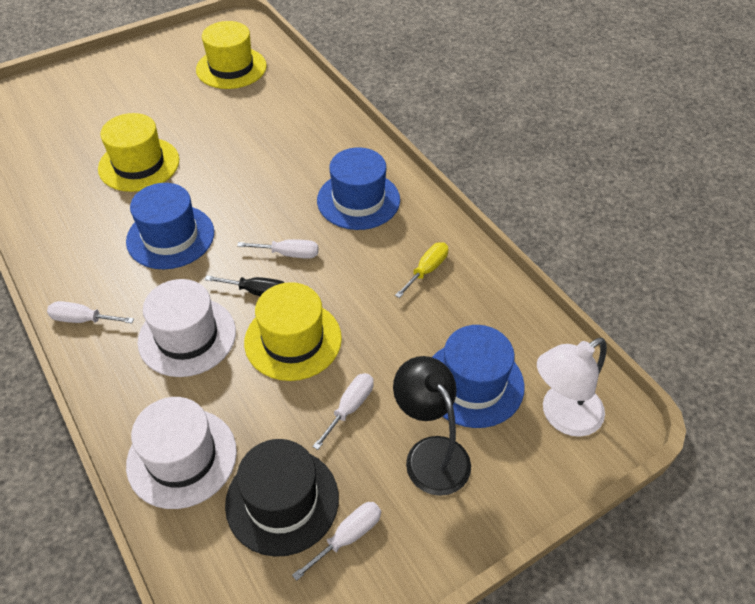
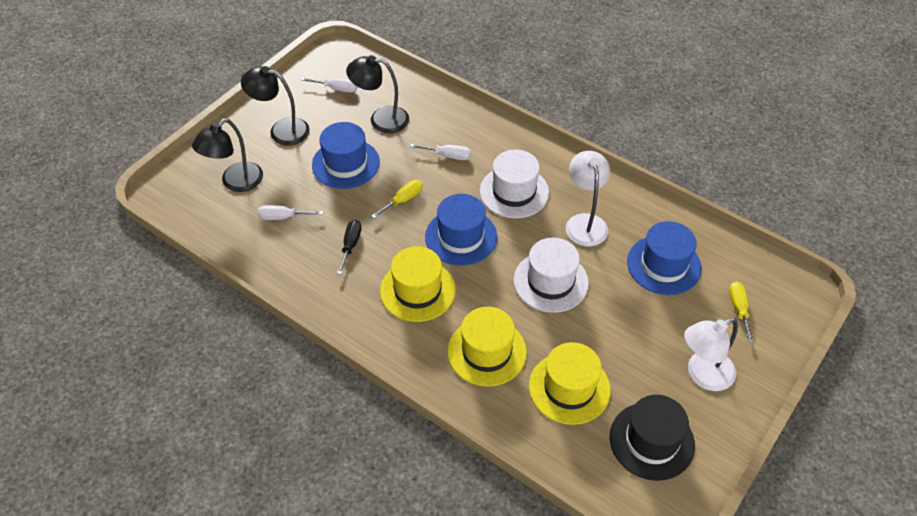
black lamp: [393,356,471,496] = 1 -> [192,119,263,192] [241,66,310,146] [346,55,409,133] = 3
white lamp: [537,338,607,437] = 1 -> [566,151,610,247] [684,318,738,391] = 2
white screwdriver: [47,301,134,323] [237,239,318,259] [292,502,381,581] [313,373,374,450] = 4 -> [258,205,323,220] [301,78,358,93] [410,144,471,160] = 3
yellow screwdriver: [395,242,448,298] = 1 -> [371,180,423,218] [729,281,754,343] = 2

